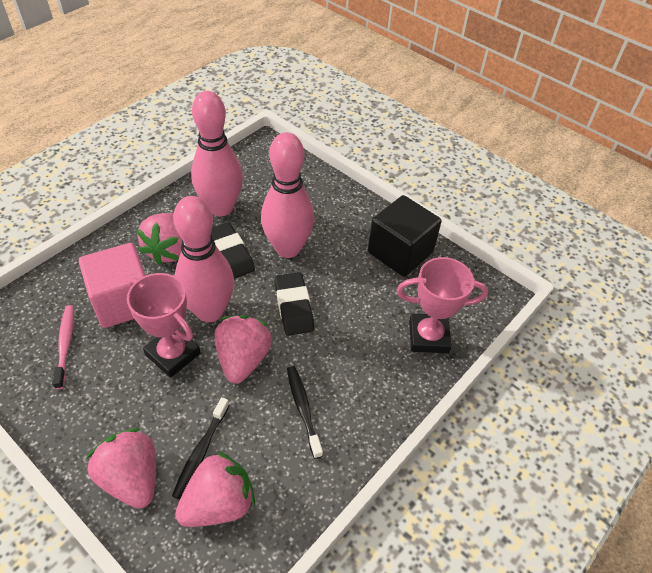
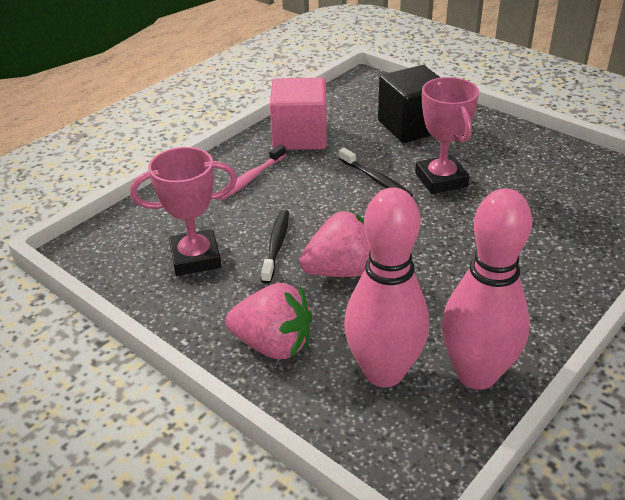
black eraser: [211,222,255,279] [274,272,314,336] = 2 -> none = 0
pink bowling pin: [173,196,234,322] [191,91,243,216] [261,132,314,258] = 3 -> [344,187,429,387] [442,188,532,390] = 2
pink strawberry: [86,428,156,509] [137,213,182,265] [175,451,255,527] [215,315,272,384] = 4 -> [226,283,312,359] [299,210,370,277] = 2

